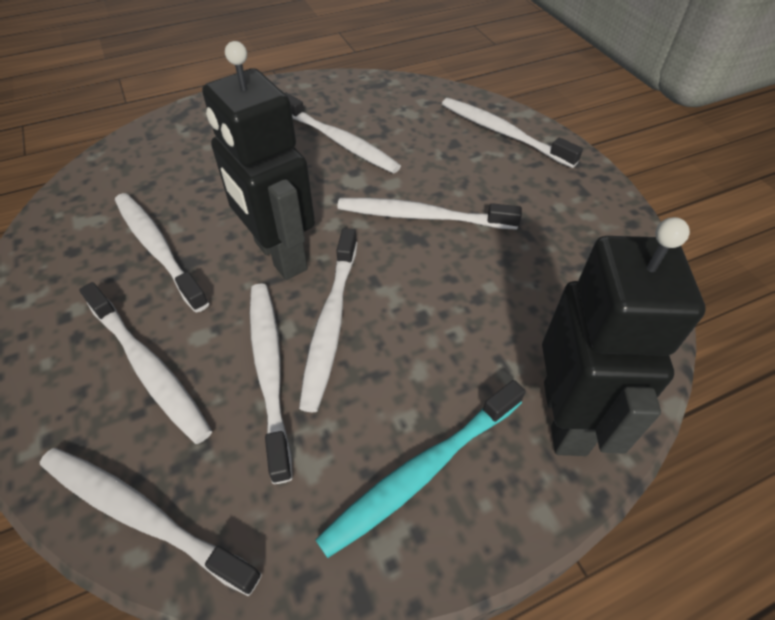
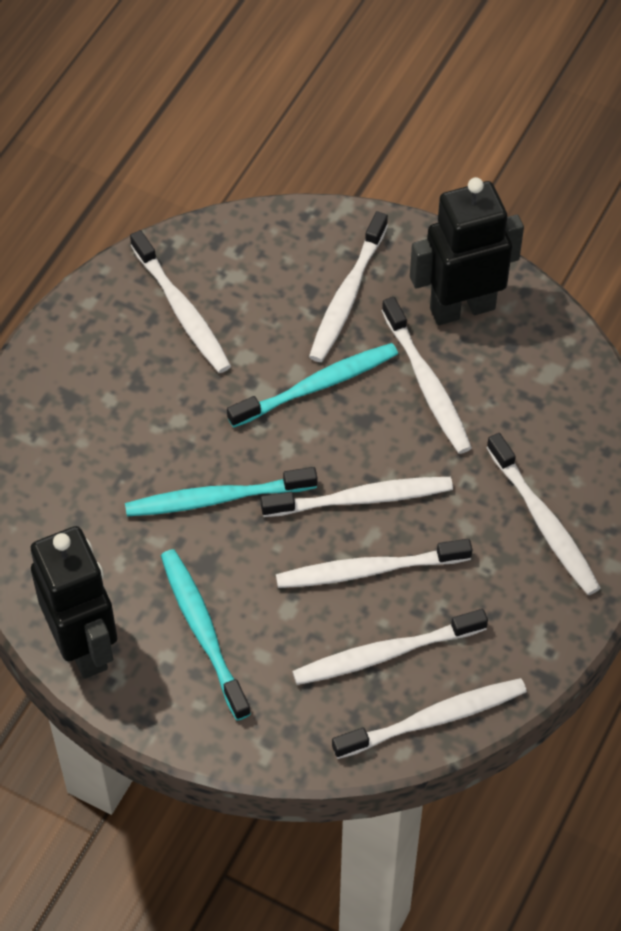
turquoise toothbrush: [315,380,525,558] = 1 -> [125,467,317,516] [161,549,251,721] [227,343,398,428] = 3

